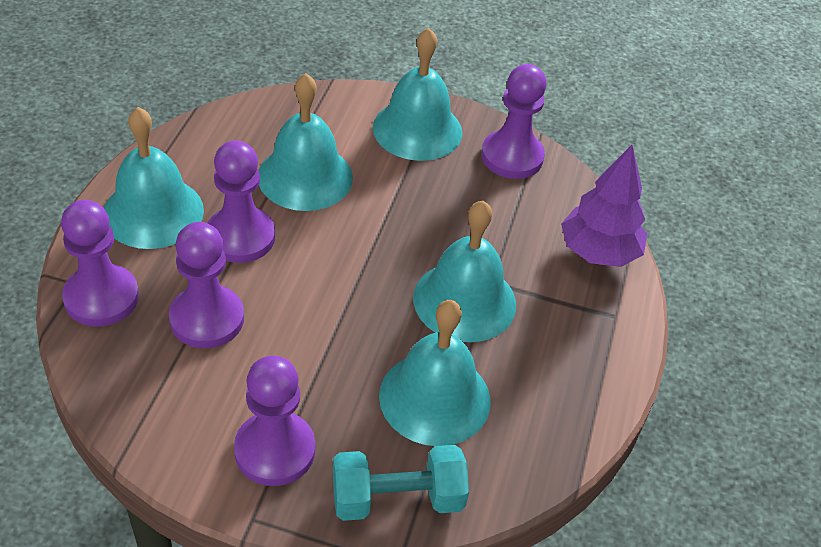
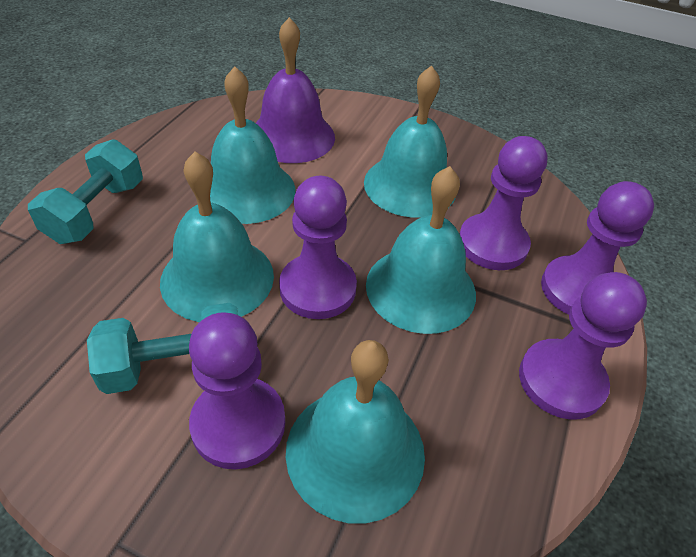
purple bell: none = 0 -> [256,17,335,163] = 1
purple tree: [561,145,647,267] = 1 -> none = 0
turquoise dumbbell: [333,445,469,521] = 1 -> [28,139,143,244] [87,303,238,394] = 2

